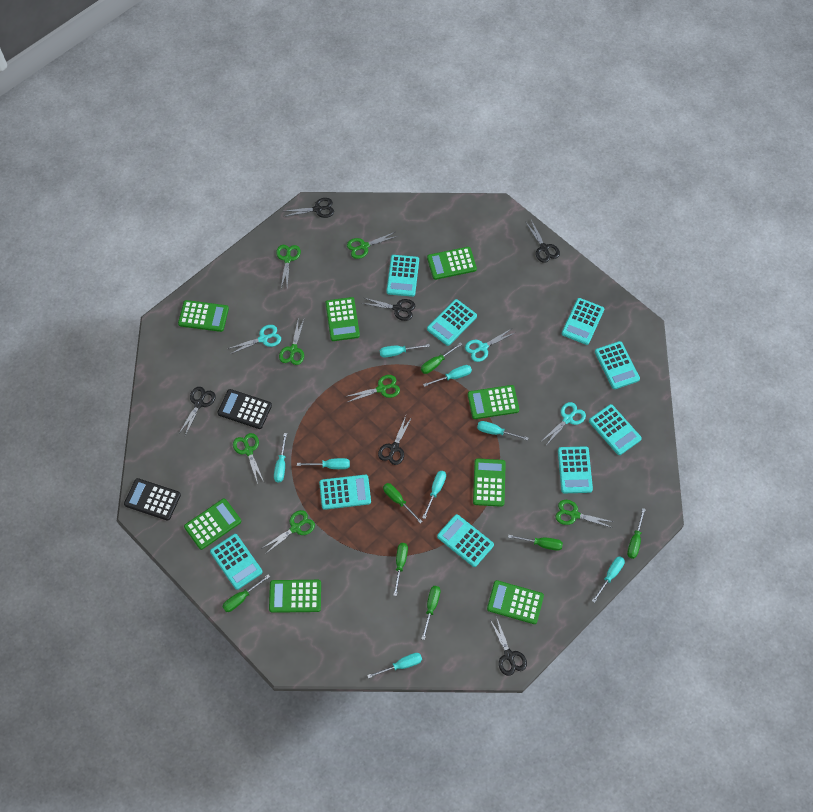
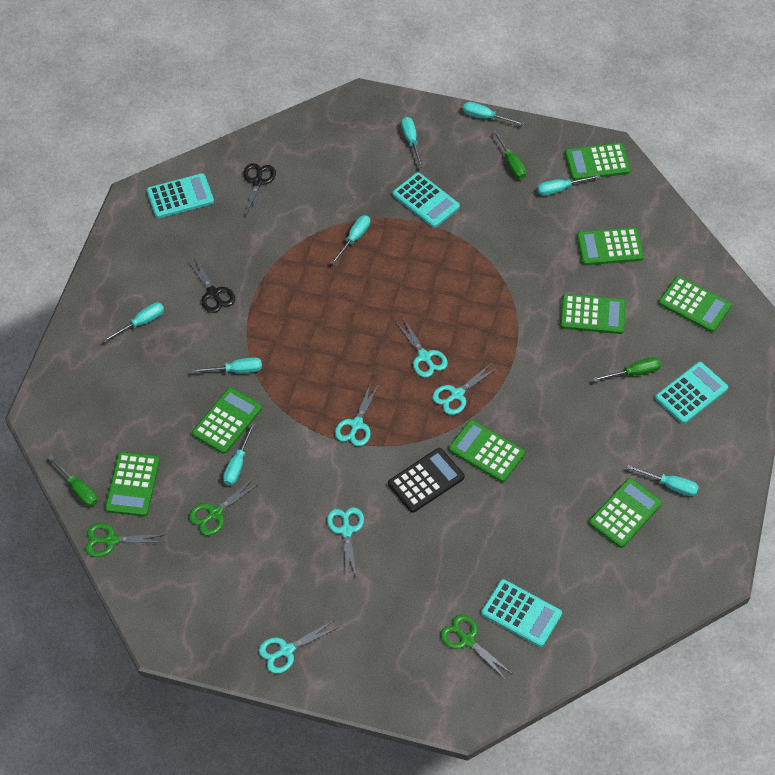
black calculator: [124,478,181,521] [217,389,272,429] = 2 -> [388,448,464,513] = 1
black scissors: [179,387,216,435] [283,198,334,218] [362,298,415,321] [378,416,412,465] [490,616,527,676] [526,220,560,263] = 6 -> [187,257,235,313] [243,163,276,218] = 2
green scissors: [233,433,264,484] [261,510,315,553] [276,245,301,288] [279,317,304,365] [345,375,400,402] [347,232,398,259] [556,500,613,528] = 7 -> [86,523,166,557] [189,478,260,536] [441,615,513,680] = 3
green screwdriver: [222,575,270,612] [383,483,422,523] [393,543,408,596] [421,342,462,374] [422,586,441,640] [508,535,563,551] [627,508,646,559] = 7 -> [48,455,98,506] [493,130,526,179] [593,357,661,382] = 3
turquoise calculator: [210,534,263,590] [319,475,371,510] [387,255,419,297] [427,299,477,346] [437,514,494,567] [558,446,593,493] [562,298,604,345] [589,404,642,455] [595,341,640,389] = 9 -> [147,173,214,218] [392,172,460,228] [481,579,562,647] [655,362,728,424] = 4
turquoise scissors: [227,325,281,354] [465,329,515,362] [542,402,586,444] = 3 -> [259,620,339,673] [327,507,364,577] [335,382,379,446] [395,318,448,377] [432,363,497,415] = 5

